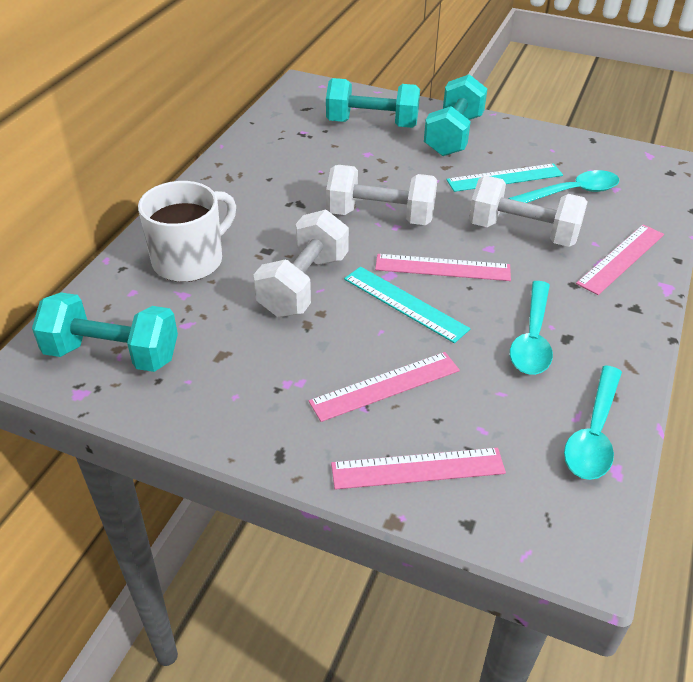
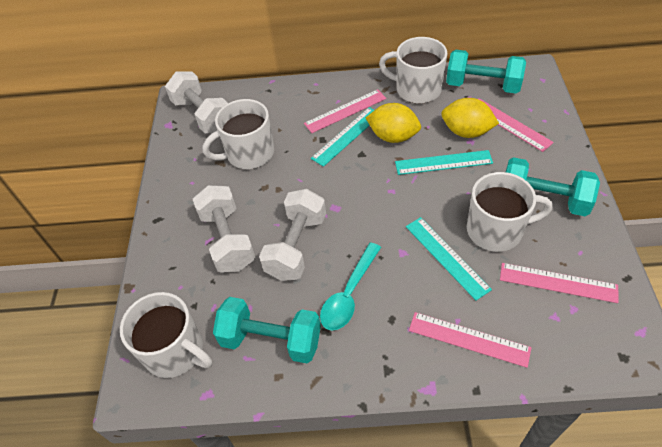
turquoise ruler: [344,267,470,343] [446,163,563,192] = 2 -> [311,107,374,167] [395,150,493,175] [406,217,492,301] = 3
turquoise spoon: [508,170,619,203] [510,281,553,375] [564,365,622,480] = 3 -> [320,243,381,331] = 1
white mug: [138,181,236,282] = 1 -> [120,292,212,378] [202,99,274,169] [379,37,447,104] [467,172,553,252] = 4
yellow lemon: none = 0 -> [366,103,421,143] [441,98,499,138] = 2

